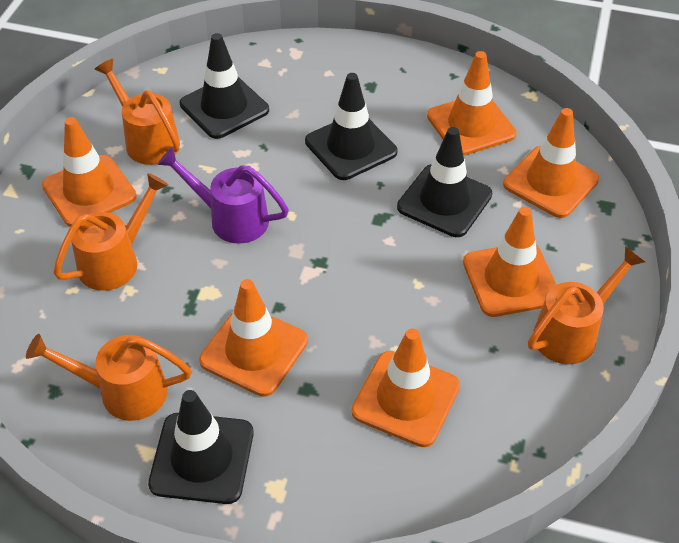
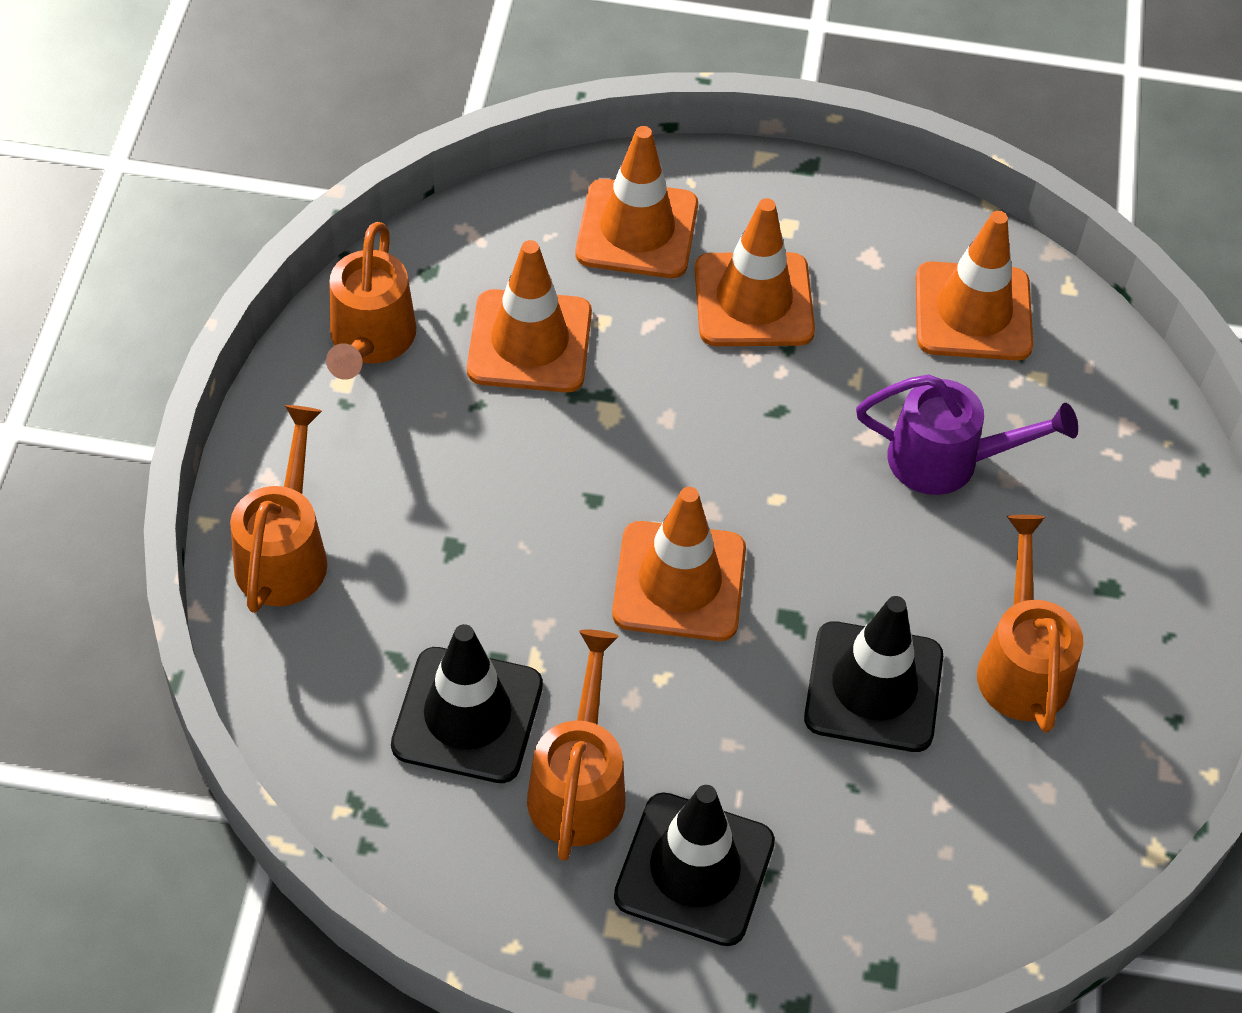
black traffic cone: [148,390,254,504] [180,33,269,139] [305,73,398,180] [397,127,492,237] = 4 -> [391,624,543,783] [614,785,775,946] [804,596,943,752] = 3
orange traffic cone: [42,117,137,227] [199,279,308,397] [351,328,460,447] [427,51,517,156] [463,207,556,317] [503,108,599,218] = 6 -> [467,240,592,392] [575,126,698,278] [612,487,746,641] [695,198,815,346] [916,211,1033,361] = 5

